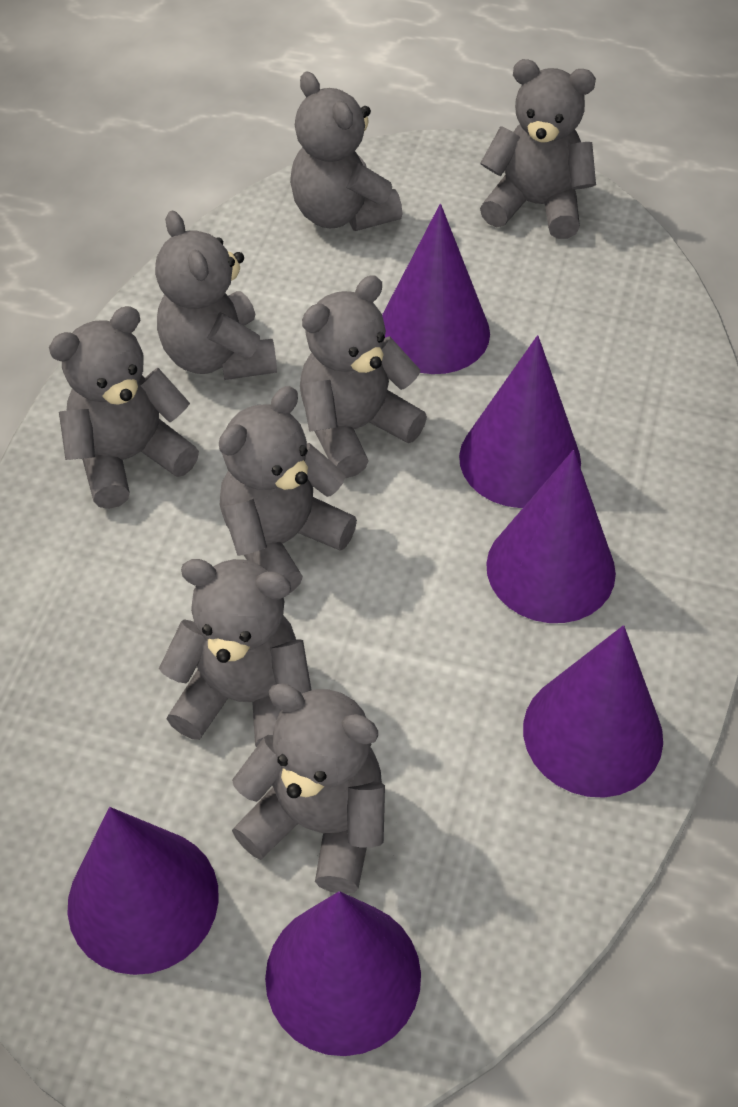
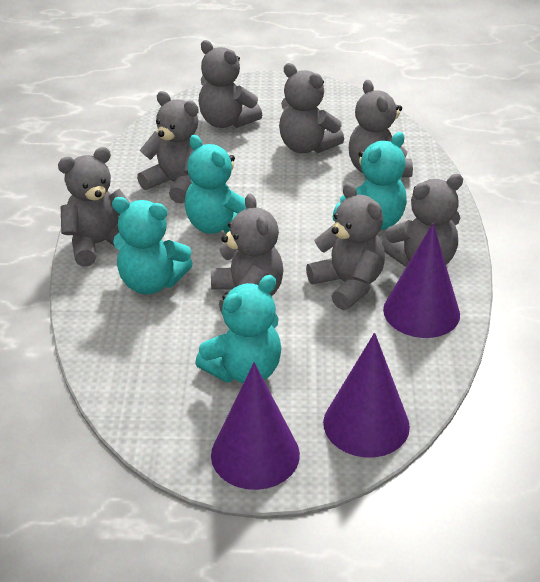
purple cone: [67,807,219,975] [265,891,421,1056] [382,204,490,374] [459,335,581,508] [486,450,616,623] [523,625,663,798] = 6 -> [211,362,300,490] [323,333,410,457] [383,223,460,338] = 3
turquoise teddy bear: none = 0 -> [112,197,193,294] [185,135,247,234] [195,275,282,383] [333,132,407,230] = 4

